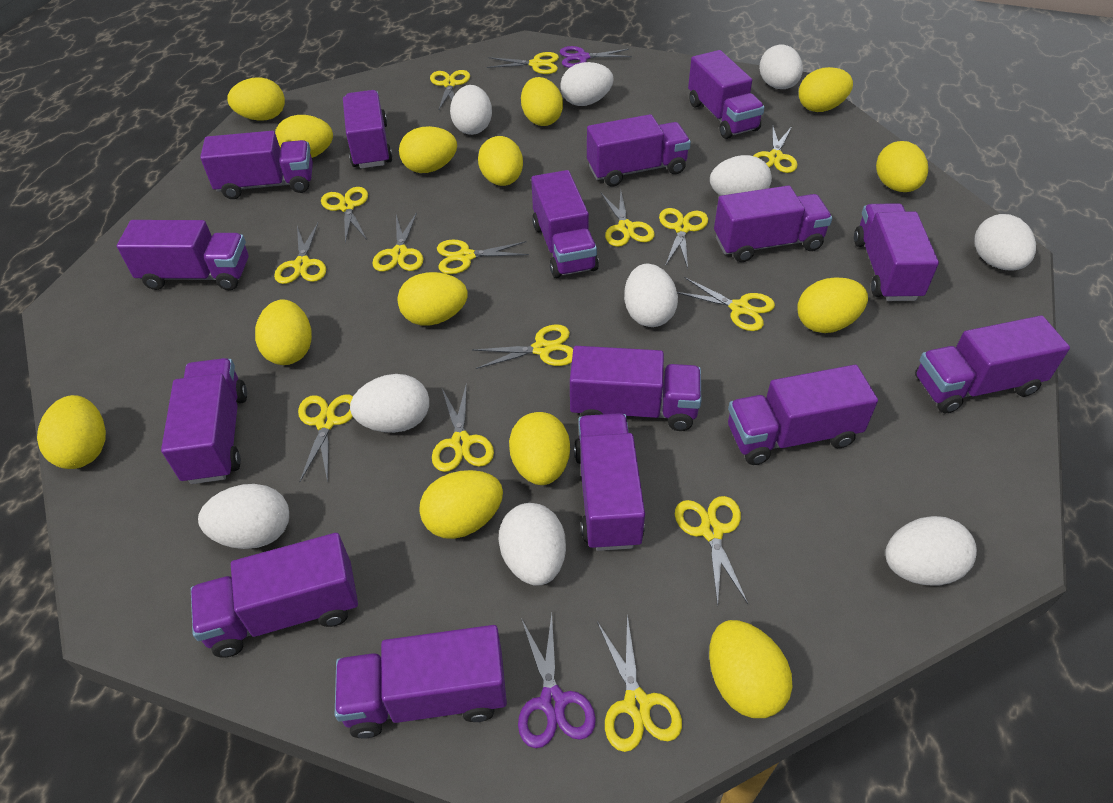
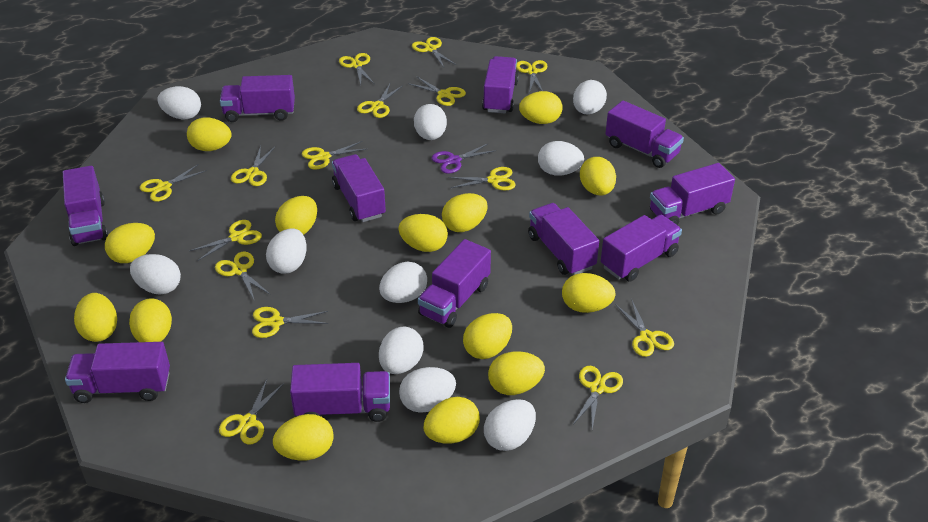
purple scissors: [518,613,596,748] [560,46,632,68] = 2 -> [432,143,496,174] = 1
purple truck: [117,220,248,290] [161,358,247,484] [191,533,358,658] [200,131,313,199] [335,625,507,739] [343,90,393,169] [531,170,599,278] [570,346,701,431] [574,413,645,551] [587,114,691,187] [688,50,765,139] [714,185,833,262] [728,365,878,465] [854,203,939,301] [915,315,1070,413] = 15 -> [63,166,108,246] [65,342,170,403] [220,75,295,122] [290,363,390,422] [332,154,386,222] [418,239,491,328] [482,56,519,113] [528,203,599,275] [601,215,682,282] [605,100,684,168] [650,163,735,225] = 11

